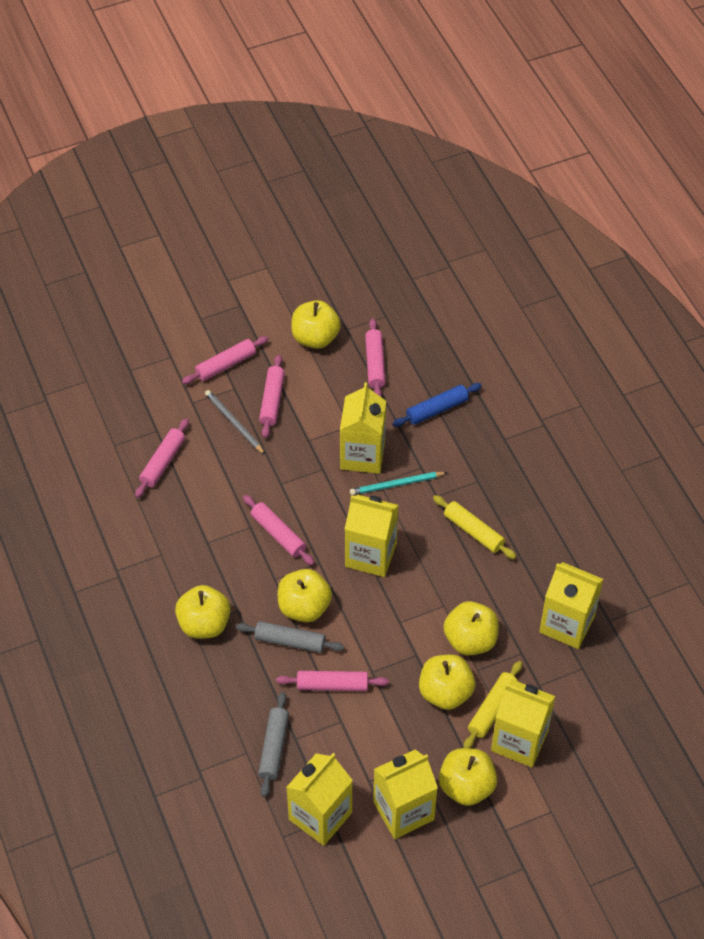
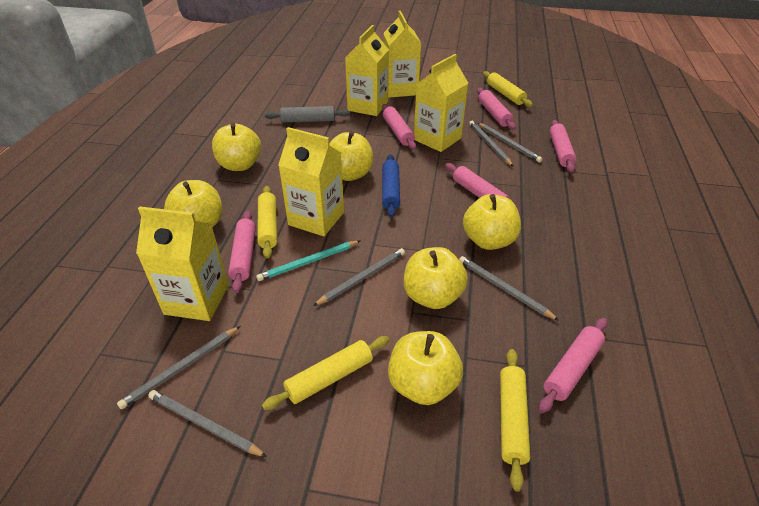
grey pencil: [205,390,265,455] = 1 -> [117,326,240,410] [148,390,267,457] [313,248,405,306] [459,256,559,321] [469,121,513,166] [478,123,542,163] = 6
grey rolling pin: [236,621,344,653] [258,692,289,797] = 2 -> [265,106,350,123] = 1
yellow carton: [286,753,353,846] [340,383,386,474] [345,494,398,577] [373,749,438,839] [491,679,555,767] [539,562,603,649] = 6 -> [136,207,229,321] [278,127,344,236] [345,25,389,116] [384,11,421,98] [414,54,468,152] = 5
yellow rolling pin: [433,495,516,559] [463,661,522,748] = 2 -> [257,186,277,259] [262,336,390,410] [483,71,533,107] [500,349,530,492] = 4

